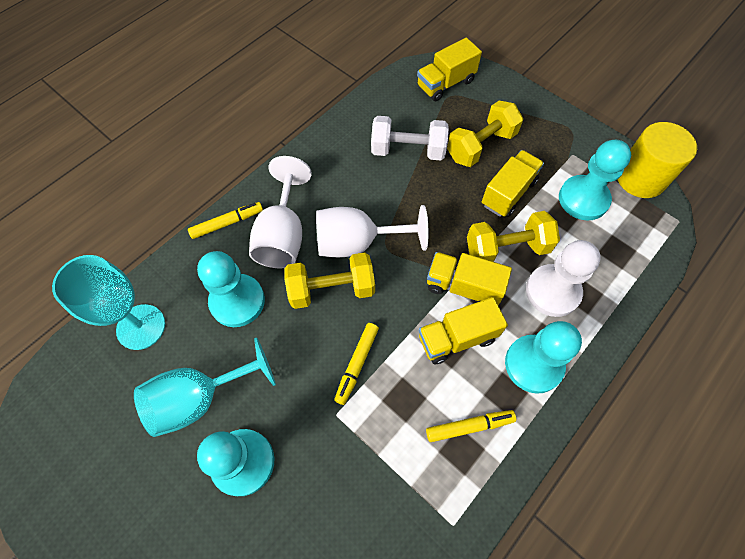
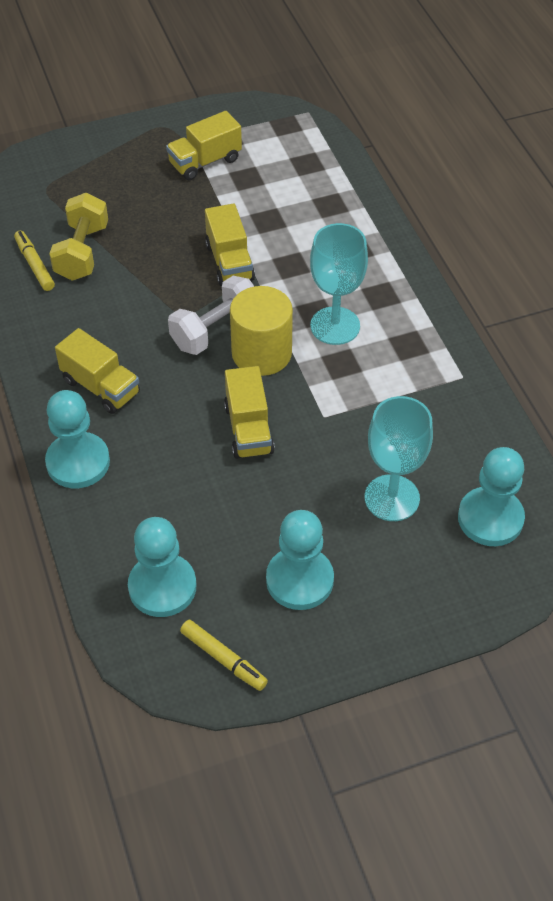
white goblet: [249,156,312,268] [316,205,429,257] = 2 -> none = 0
white pawn: [526,240,601,317] = 1 -> none = 0
yellow dumbbell: [284,252,375,309] [447,101,523,167] [467,211,560,262] = 3 -> [49,193,108,281] = 1
yellow marker: [188,202,263,239] [334,323,379,405] [426,410,516,442] = 3 -> [14,231,55,291] [180,620,268,691] = 2

